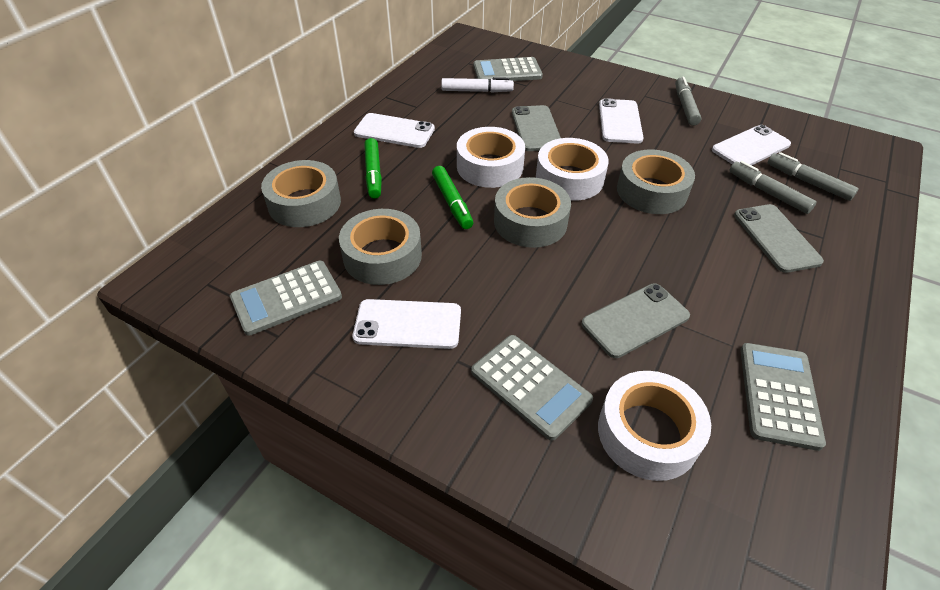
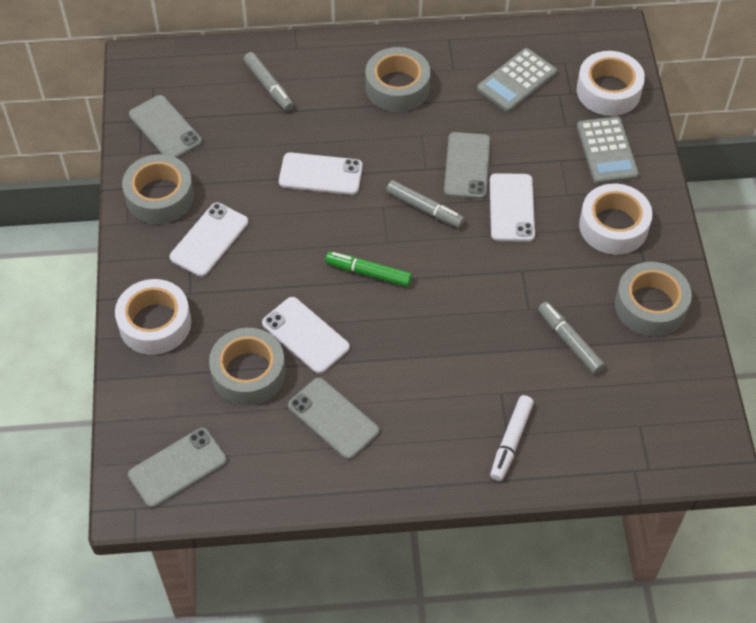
green marker: [364,138,382,199] [432,166,473,229] = 2 -> [325,252,412,287] = 1
grey calculator: [230,261,342,336] [471,335,593,441] [473,57,543,81] [740,343,826,451] = 4 -> [477,48,557,112] [577,116,639,184] = 2
grey phone: [512,105,561,151] [581,283,690,358] [734,204,824,273] = 3 -> [128,428,227,508] [129,95,202,158] [288,377,379,460] [444,132,491,199] = 4

